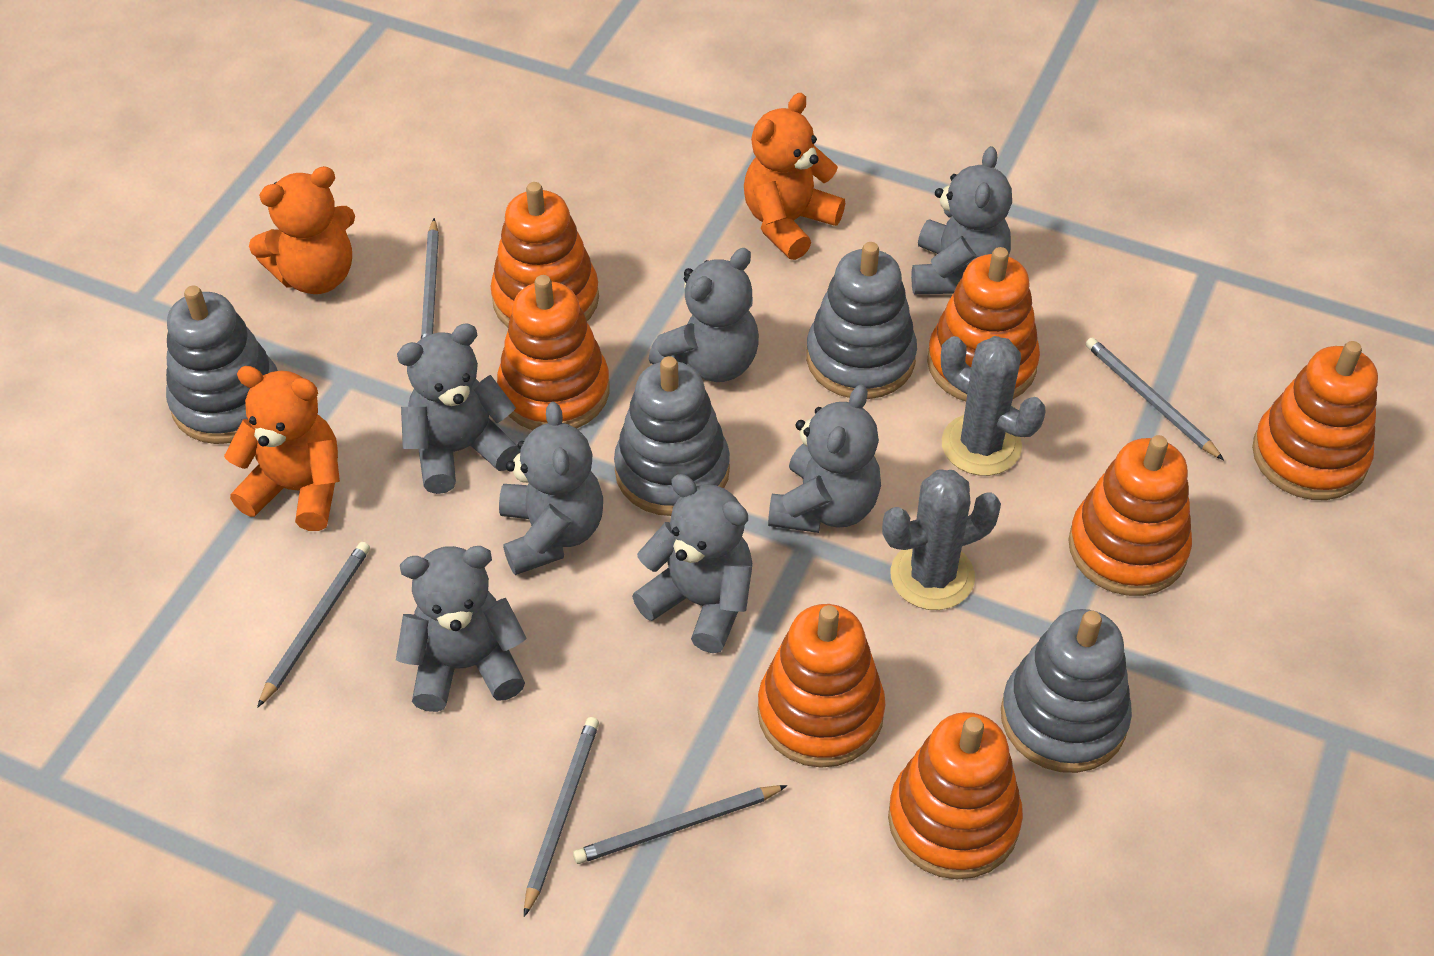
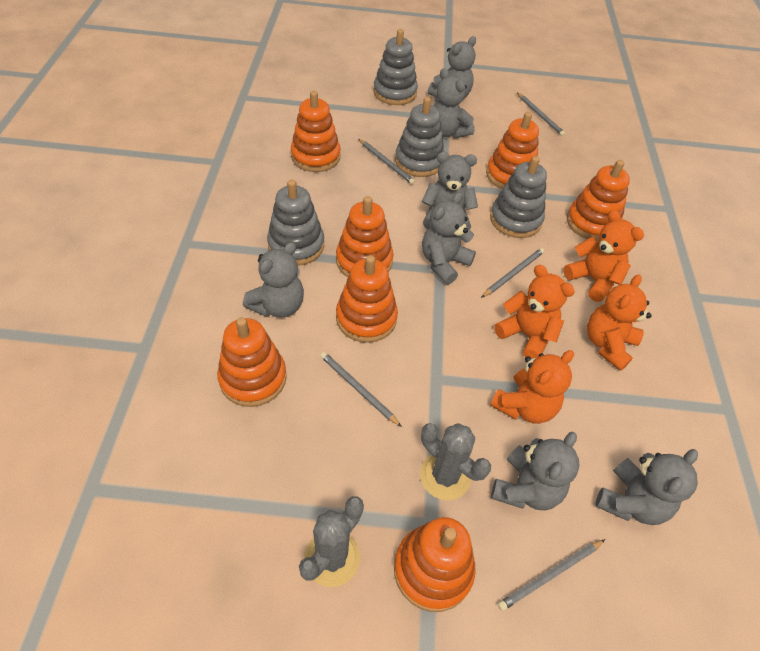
orange teddy bear: [224,366,340,531] [249,166,355,294] [744,93,845,260] = 3 -> [490,350,574,424] [494,265,575,359] [564,210,644,302] [587,274,652,371] = 4

